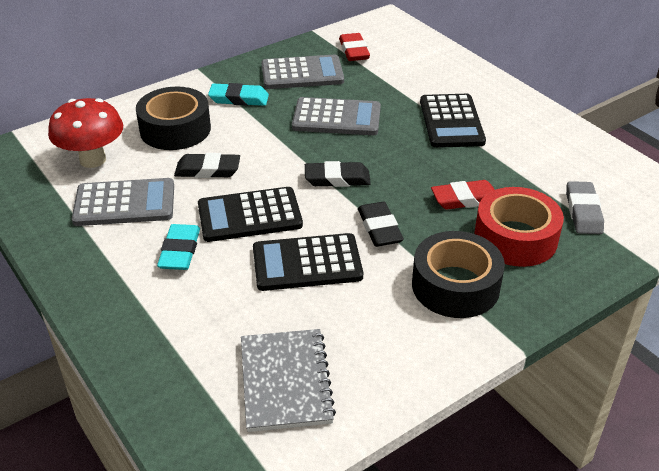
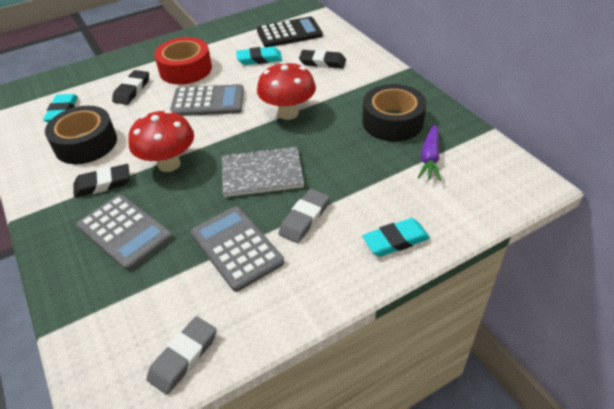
black calculator: [198,187,303,242] [253,233,363,291] [420,94,486,148] = 3 -> [257,17,323,47] = 1
grey eraser: [566,181,604,234] = 1 -> [147,316,217,395] [279,189,330,243] = 2
purple carrot: none = 0 -> [418,125,441,181] = 1
red eraser: [339,33,370,61] [431,180,495,210] = 2 -> none = 0
red mushroom: [48,98,123,168] = 1 -> [128,110,194,172] [257,62,316,120] = 2
turquoise eraser: [157,224,200,270] [208,83,269,106] = 2 -> [43,94,78,123] [236,46,282,65] [362,218,430,257] = 3

